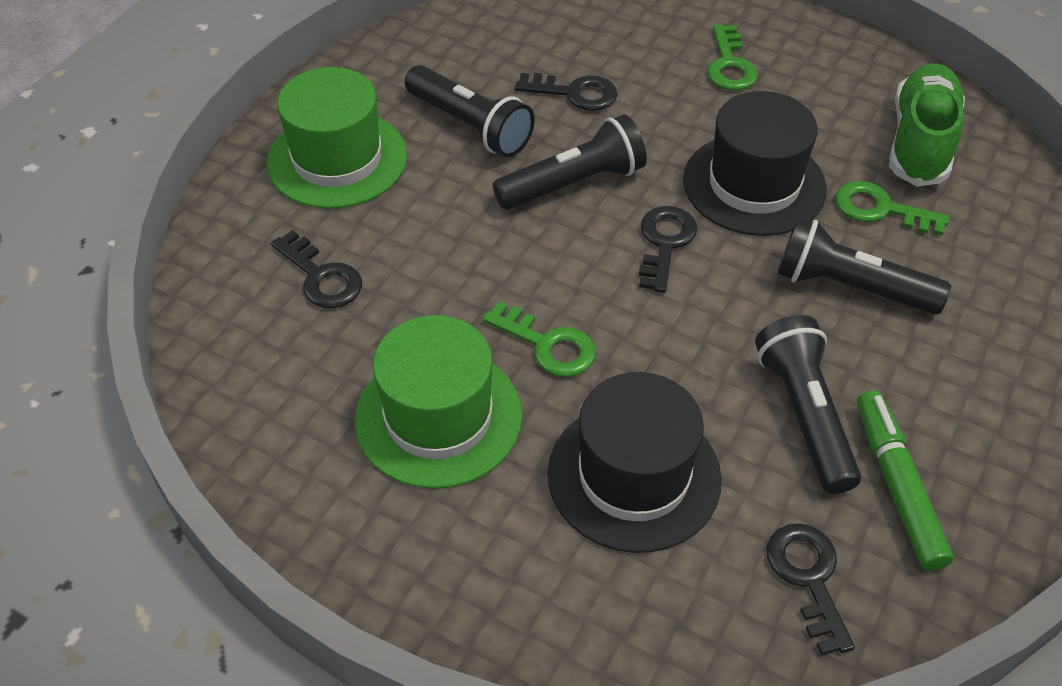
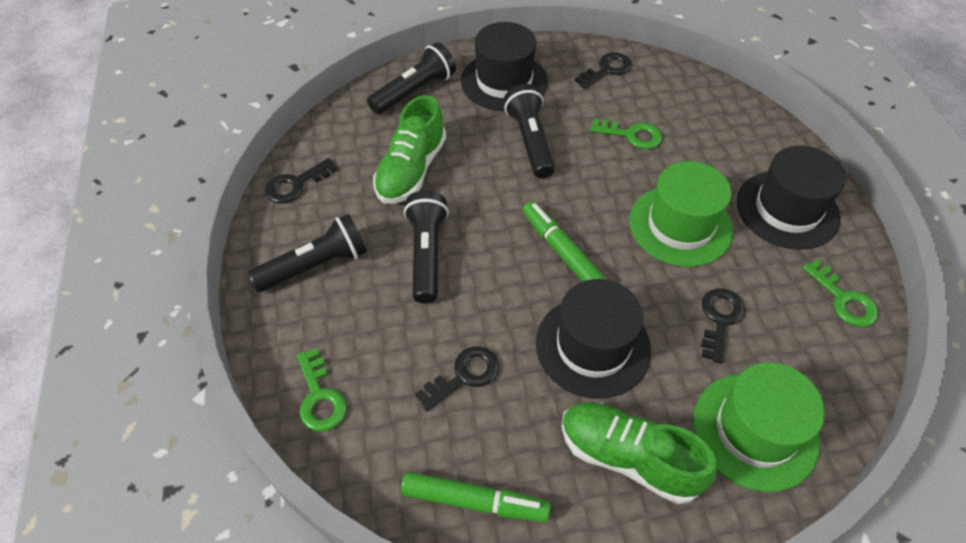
black hat: [548,372,722,553] [683,91,827,236] = 2 -> [461,22,548,111] [536,279,651,399] [737,146,846,250] = 3
green marker: [857,391,954,571] = 1 -> [401,472,551,522] [523,201,606,282] = 2
green shoe: [889,63,965,187] = 1 -> [373,95,446,204] [562,402,717,504] = 2

